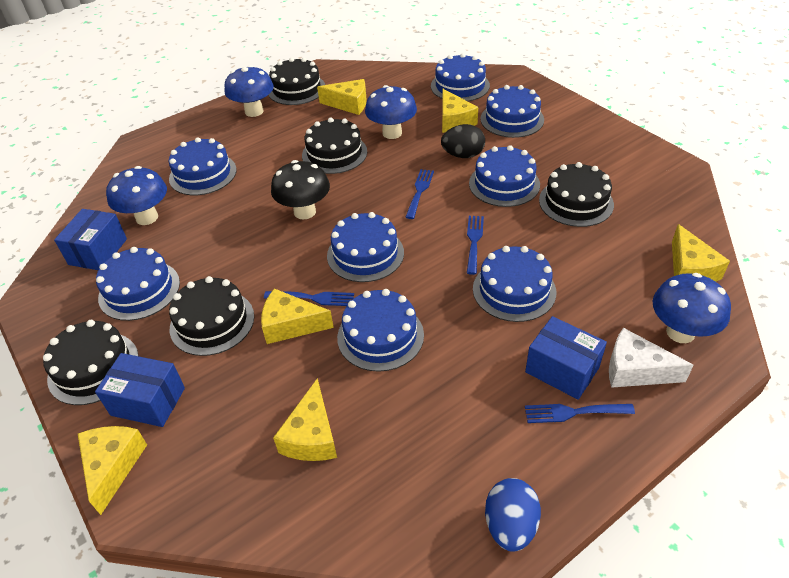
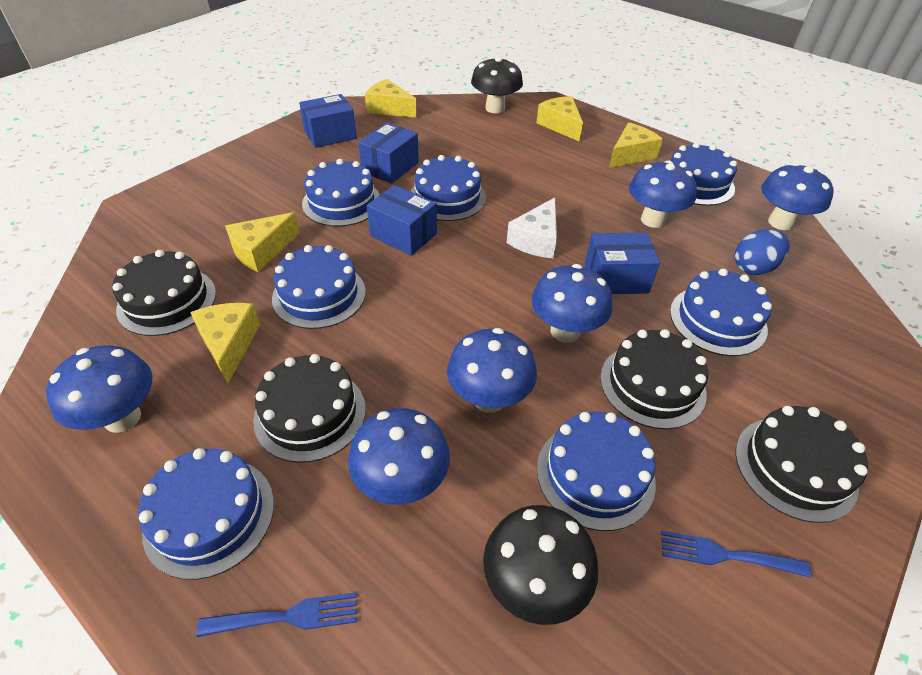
black cake: [43,320,139,405] [169,276,254,356] [268,57,325,105] [302,118,367,174] [539,162,614,227] = 5 -> [112,250,216,336] [253,354,366,463] [600,329,708,429] [735,406,868,523] = 4
black egg: [441,124,485,158] = 1 -> none = 0
black mushroom: [271,160,330,220] = 1 -> [471,57,523,113] [483,505,598,625] = 2
blue box: [54,209,127,270] [95,353,185,427] [525,316,607,400] = 3 -> [299,94,357,148] [358,122,419,184] [367,185,437,256] [585,233,660,294] = 4
blue cake: [96,247,180,321] [169,137,237,195] [327,212,404,282] [337,289,424,372] [431,53,490,101] [469,145,540,207] [473,246,556,322] [480,85,544,138] = 8 -> [138,448,274,580] [272,245,366,329] [302,159,380,227] [411,155,486,221] [537,412,656,531] [670,269,772,356] [671,142,737,206] = 7
blue fork: [264,291,354,306] [405,169,434,219] [467,216,484,275] [525,404,635,423] = 4 -> [197,592,357,637] [661,530,811,578] = 2
blue mushroom: [106,166,167,225] [225,65,274,117] [365,85,417,139] [652,273,731,343] = 4 -> [46,345,153,433] [348,408,450,505] [447,328,537,413] [532,264,612,343] [629,160,697,228] [761,163,834,230] = 6
yellow cheese: [78,426,147,515] [261,289,334,344] [273,378,337,461] [317,79,367,115] [442,89,478,133] [672,224,730,281] = 6 -> [190,303,260,384] [225,212,300,272] [365,79,417,118] [536,96,583,142] [609,123,663,168] = 5

